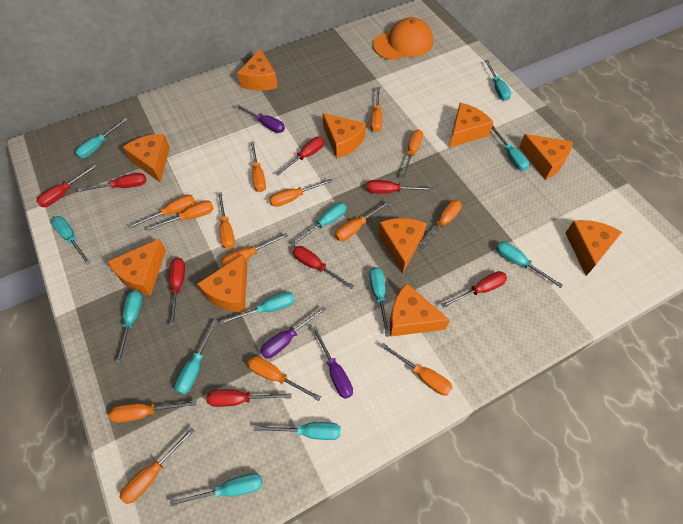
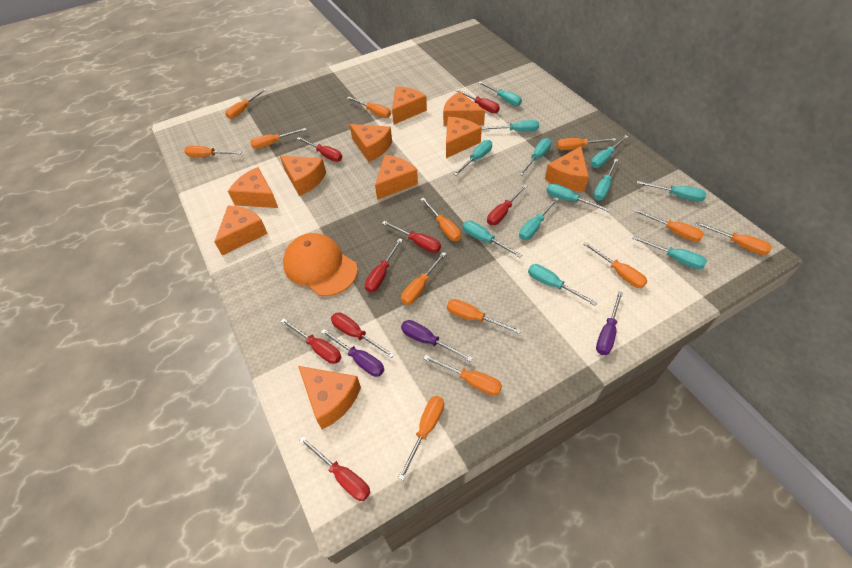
orange screwdriver: [109,400,196,423] [119,427,195,504] [129,194,195,228] [146,200,214,231] [218,192,235,249] [221,233,288,267] [248,356,321,401] [250,141,266,192] [269,179,333,207] [335,200,390,241] [371,87,382,132] [381,343,453,396] [401,130,423,178] [420,200,462,249] = 14 -> [184,146,242,157] [225,89,266,119] [250,128,306,149] [347,97,391,118] [398,396,444,480] [401,252,446,305] [420,198,461,241] [423,355,502,396] [447,299,521,334] [556,138,616,150] [583,242,647,288] [634,209,704,242] [696,222,772,255] = 13

